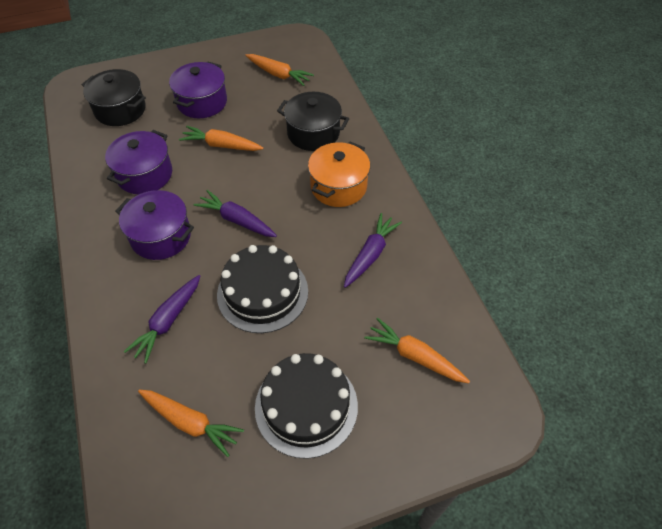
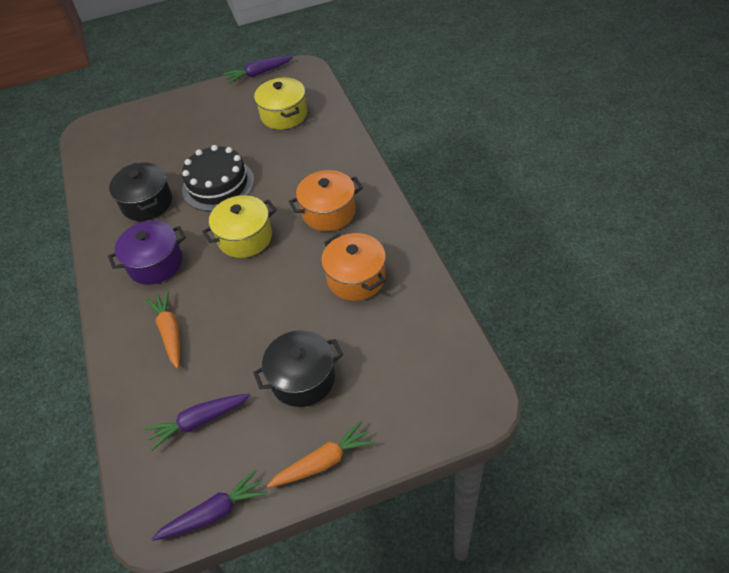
black cake: [217,245,308,333] [255,353,358,459] = 2 -> [182,145,254,211] = 1
orange carrot: [138,390,244,457] [179,126,263,151] [245,54,314,86] [364,317,470,383] = 4 -> [146,290,180,369] [267,421,375,488] = 2
orange pot: [308,142,370,207] = 1 -> [289,170,363,231] [321,233,386,301] = 2
purple pot: [105,130,172,194] [115,190,194,260] [169,62,227,118] = 3 -> [108,221,186,285] = 1
yellow pot: none = 0 -> [202,195,277,258] [254,77,307,130] = 2

